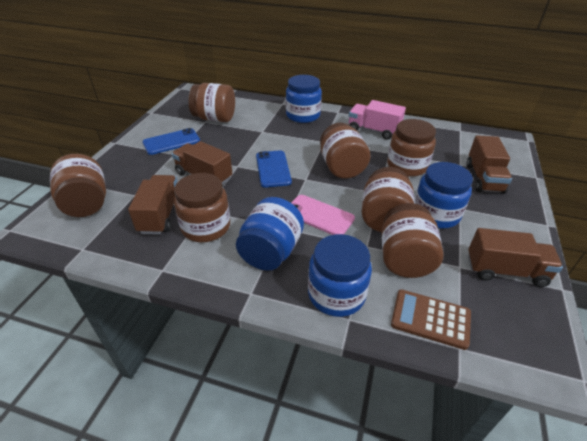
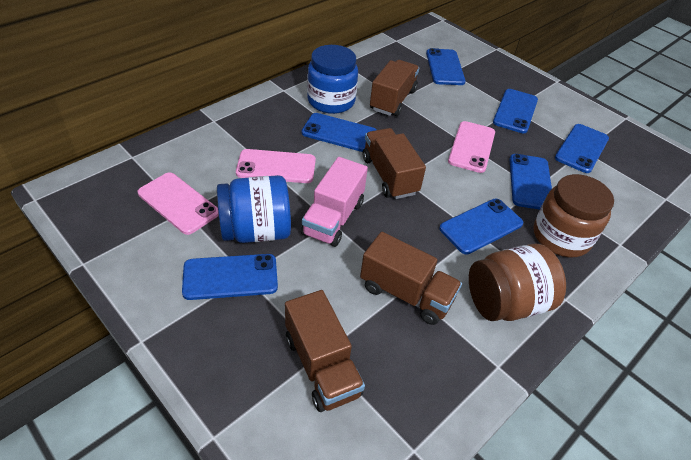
blue jar: [236,197,304,271] [286,75,322,123] [308,234,372,317] [414,162,473,229] = 4 -> [217,175,291,243] [307,45,358,114] = 2
blue phone: [142,128,200,155] [256,150,292,188] = 2 -> [182,254,278,300] [302,113,376,152] [426,48,466,85] [439,199,524,254] [493,89,538,133] [510,154,552,210] [555,124,609,173] = 7
brown calculator: [391,289,471,350] = 1 -> none = 0
brown jar: [50,154,106,217] [174,173,230,242] [188,83,235,122] [320,123,371,179] [362,167,415,232] [381,203,444,278] [387,119,436,177] = 7 -> [469,244,566,321] [533,174,614,257] = 2
pink phone: [291,195,355,235] = 1 -> [138,172,219,235] [236,149,316,183] [448,121,495,173] = 3

